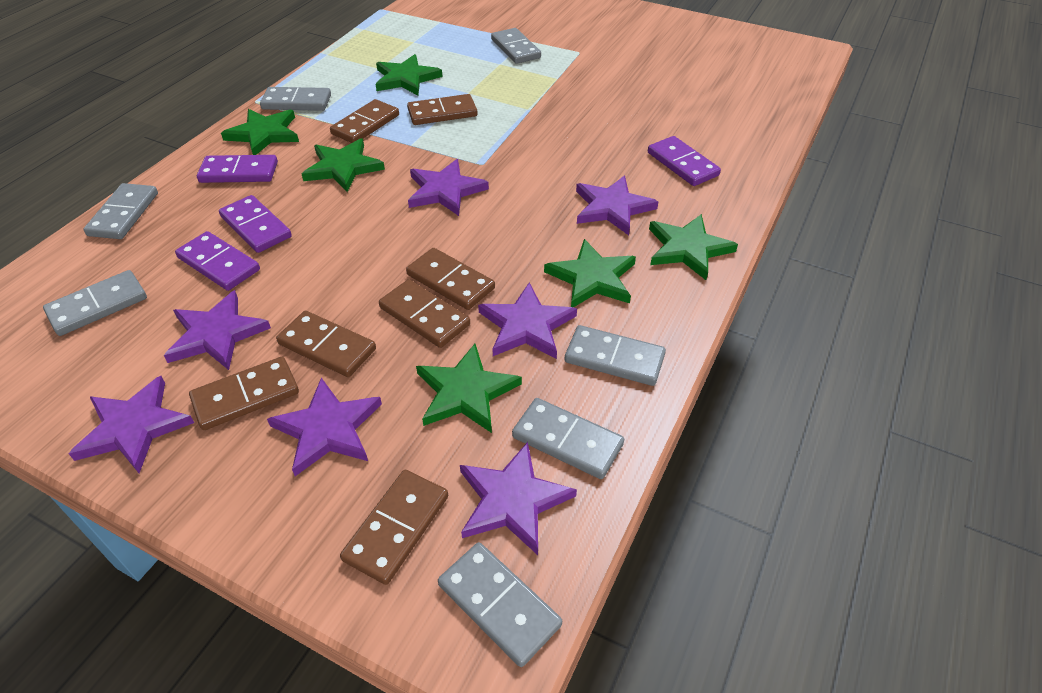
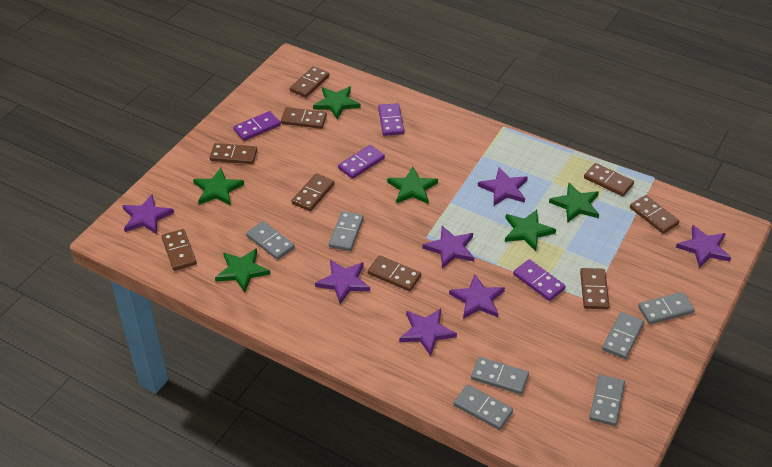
brown domino: [189,357,299,430] [276,311,376,377] [330,99,399,143] [340,470,448,585] [379,279,470,348] [406,248,495,310] [407,94,477,125] = 7 -> [161,229,197,271] [210,143,257,164] [281,107,327,129] [290,66,329,98] [292,173,335,211] [368,255,421,291] [580,268,609,309] [584,163,634,196] [630,195,679,234] = 9

